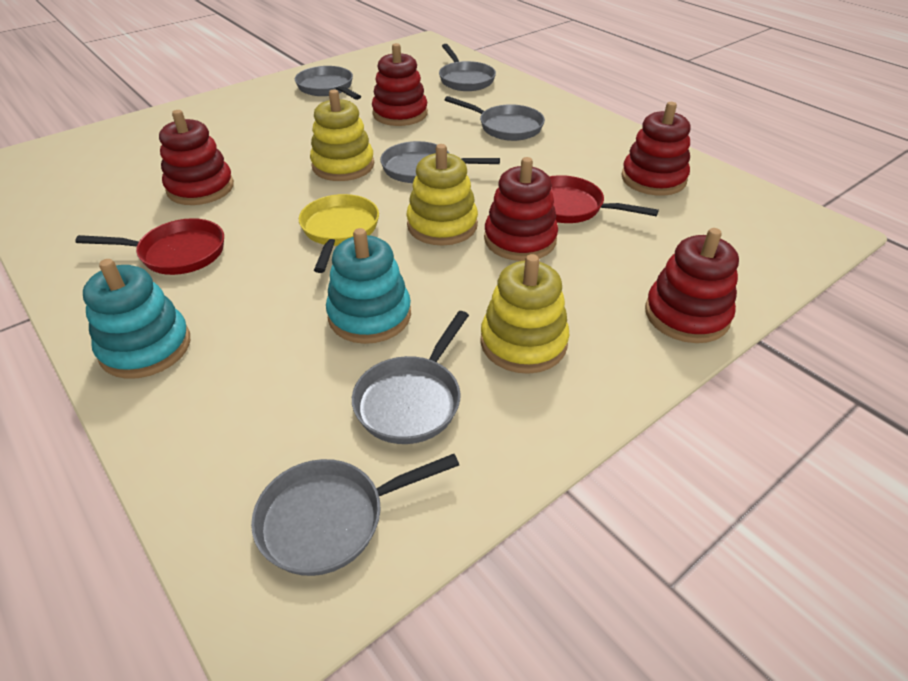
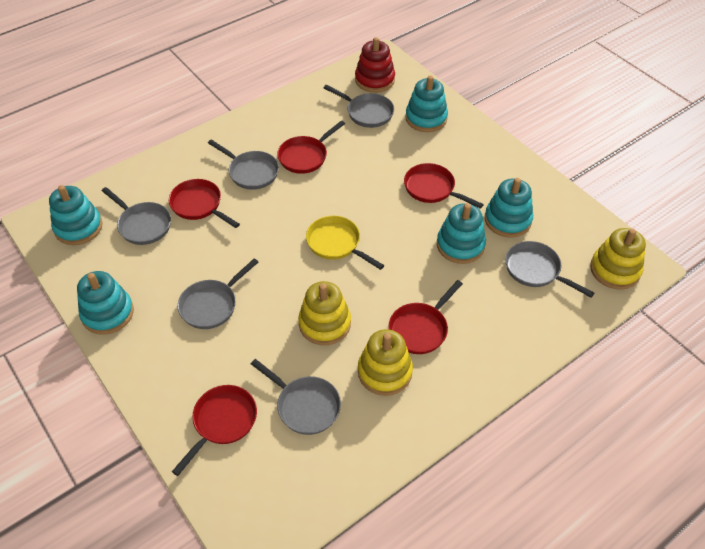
red pan: [75,218,224,275] [549,175,659,223] = 2 -> [169,179,240,228] [172,385,257,476] [277,120,345,174] [389,280,463,354] [404,163,484,209] = 5
red stacking toy: [159,110,234,205] [372,43,428,126] [484,157,558,261] [621,102,690,196] [645,228,739,343] = 5 -> [355,37,395,93] = 1
turquoise stacking toy: [83,259,190,379] [326,228,411,344] = 2 -> [49,185,103,245] [77,271,134,335] [405,75,448,132] [437,203,486,264] [485,178,533,238] = 5

